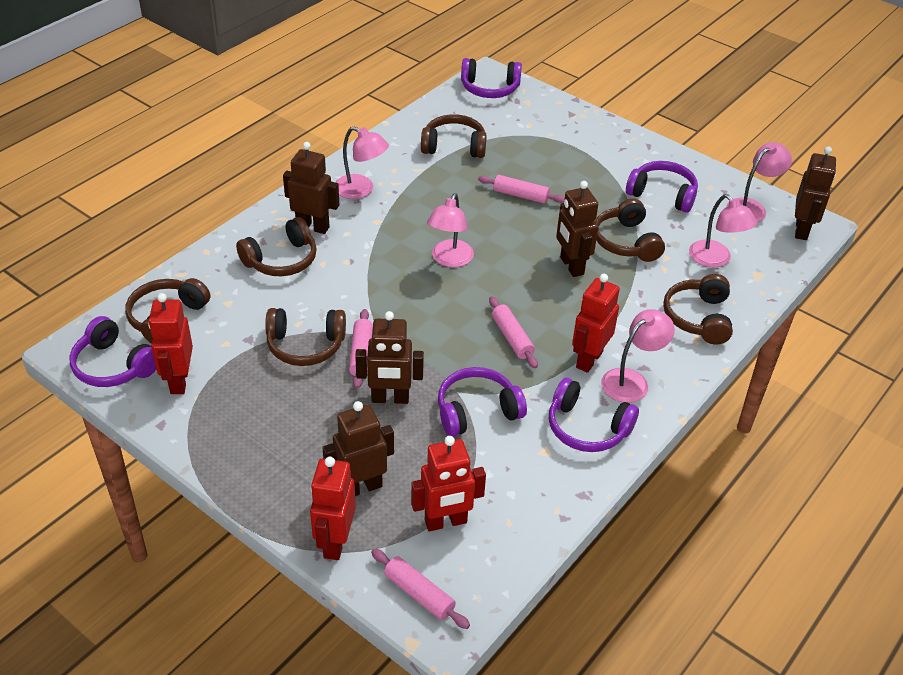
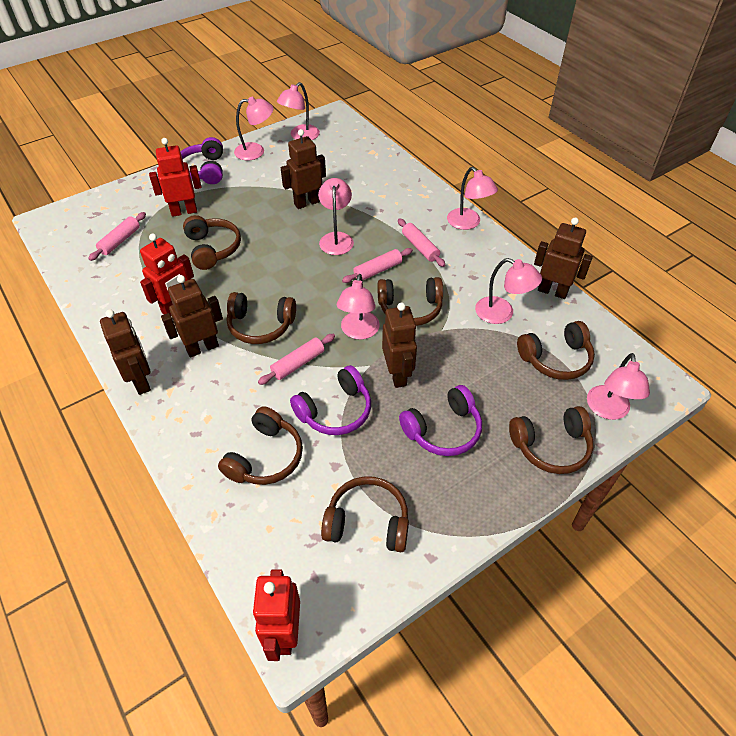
brown headphones: [125,278,210,344] [236,217,317,276] [265,308,346,366] [421,114,487,158] [595,198,665,262] [663,274,733,344] = 6 -> [183,215,241,270] [218,406,303,485] [227,292,296,344] [321,476,409,552] [377,277,443,326] [509,406,594,474] [517,321,595,380] = 7
pink lamp: [335,127,389,199] [427,193,474,267] [601,309,675,403] [689,194,757,267] [726,142,792,222] = 5 -> [234,96,273,160] [277,82,320,140] [318,178,354,255] [337,274,380,339] [447,167,498,230] [475,258,542,324] [587,353,650,420] = 7
purple headphones: [69,316,156,387] [438,367,527,436] [461,58,522,98] [549,378,639,452] [626,161,698,213] = 5 -> [181,137,223,184] [290,365,371,435] [399,385,482,456] = 3
red robot: [148,293,193,394] [310,457,356,560] [411,436,486,531] [572,274,620,373] = 4 -> [140,233,194,315] [149,138,202,217] [252,569,300,661] = 3

